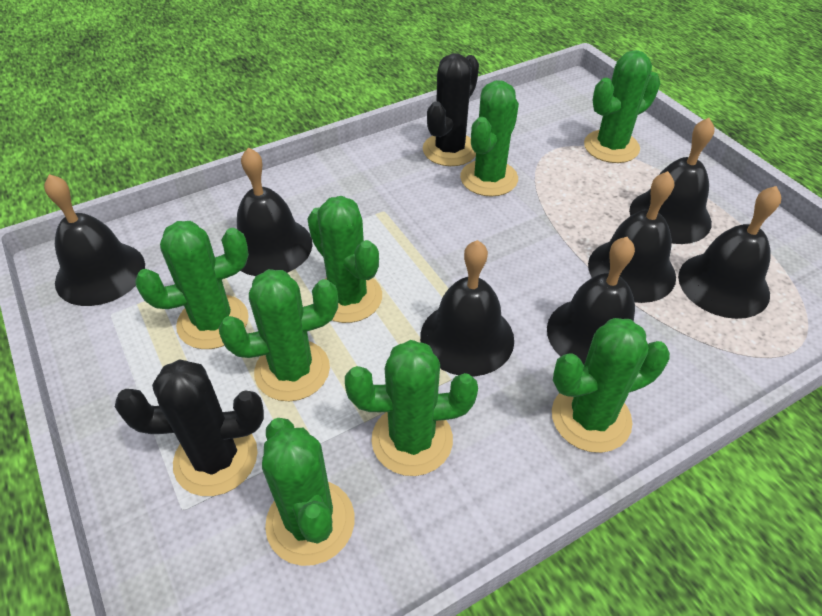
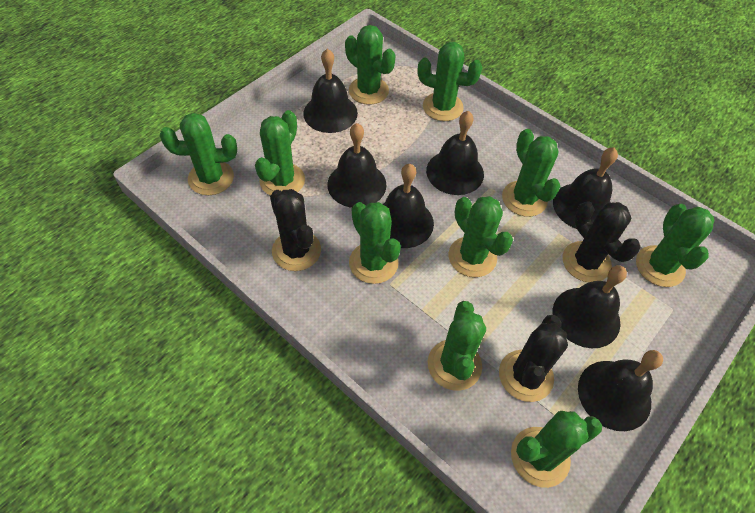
black cactus: [115,359,264,496] [423,53,479,166] = 2 -> [270,189,321,271] [499,315,568,402] [563,201,641,282] = 3
green cactus: [135,221,249,349] [219,269,338,401] [262,418,355,566] [307,196,382,323] [345,340,478,476] [460,80,519,197] [552,318,670,453] [584,50,660,163] = 8 -> [160,113,237,195] [255,110,305,196] [345,25,396,105] [349,202,401,284] [418,42,482,121] [428,301,486,391] [449,196,513,277] [502,129,561,217] [511,411,602,488] [636,204,714,287] = 10

